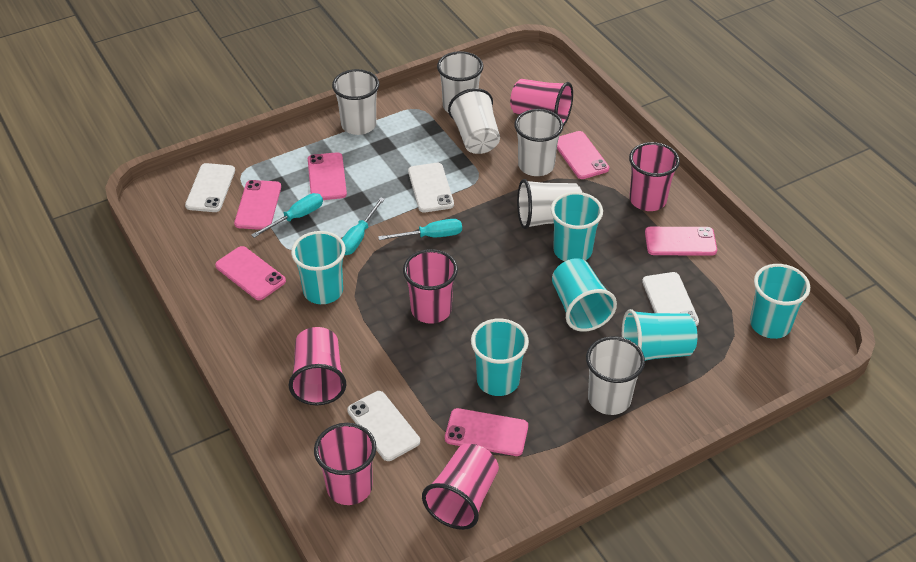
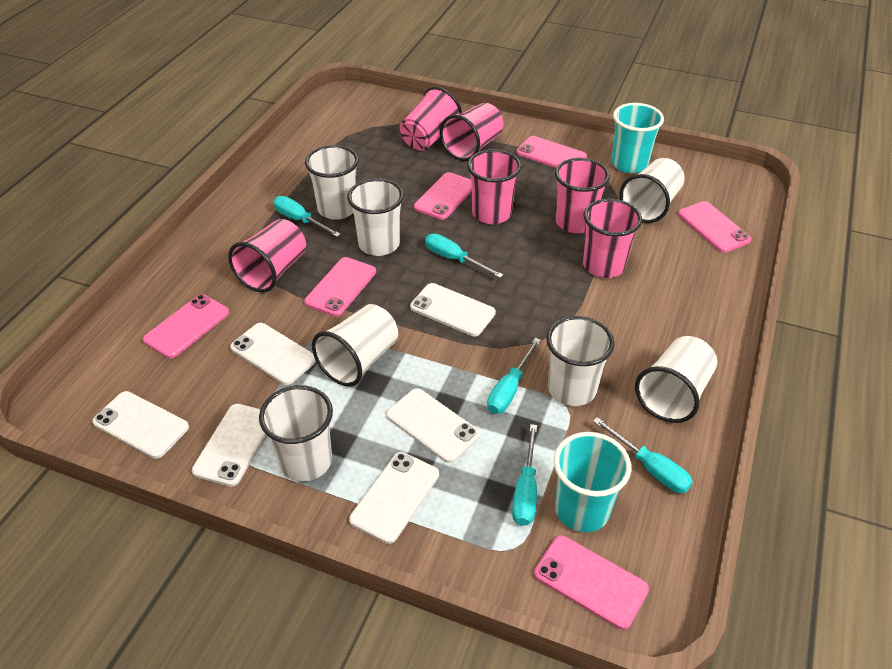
turquoise cup: [291,231,345,304] [471,318,529,396] [551,192,603,261] [552,258,617,332] [622,309,697,361] [750,264,810,339] = 6 -> [554,432,631,532] [611,103,664,173] = 2
turquoise screwdriver: [251,193,323,238] [342,197,385,255] [378,219,462,240] = 3 -> [273,196,341,237] [425,234,503,278] [487,338,541,414] [512,424,537,526] [593,417,693,493] = 5
white cup: [332,69,379,135] [437,51,483,113] [448,88,500,154] [514,109,563,176] [517,179,582,229] [586,336,645,415] = 6 -> [259,385,333,482] [305,145,359,220] [312,304,398,387] [347,178,404,256] [546,316,615,406] [619,158,685,223] [635,336,717,423] = 7
white phone: [185,163,235,212] [347,391,420,461] [408,163,454,213] [642,272,699,326] = 4 -> [92,391,189,459] [192,404,266,487] [230,323,316,385] [349,452,439,544] [386,388,480,463] [410,283,496,337] = 6

